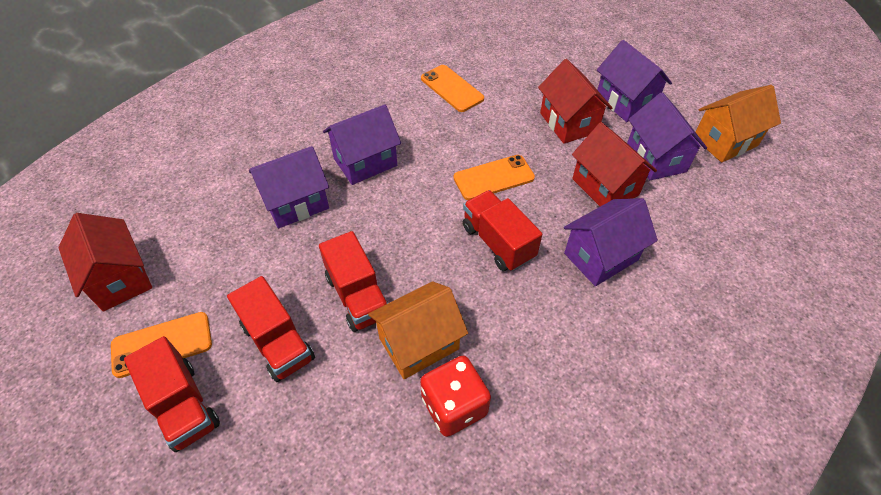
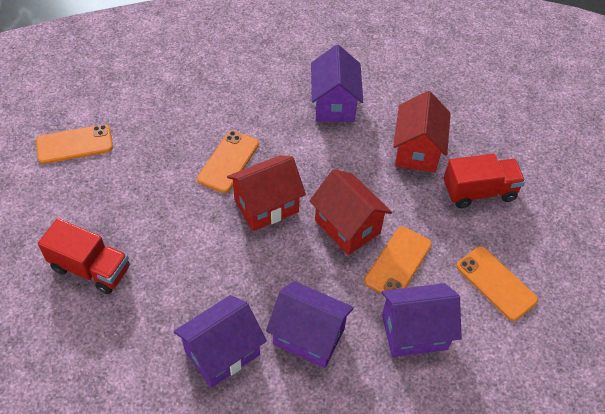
orange house: [368,281,468,379] [696,85,781,163] = 2 -> none = 0
orange phone: [111,312,212,378] [421,65,484,112] [453,155,535,200] = 3 -> [36,124,113,164] [197,130,259,193] [364,227,432,294] [456,246,538,321] = 4
purple house: [249,146,329,229] [323,104,401,185] [564,198,658,286] [597,40,672,122] [627,92,707,180] = 5 -> [174,295,267,388] [266,281,354,368] [311,45,363,122] [381,283,462,357] = 4
red dice: [420,356,491,437] = 1 -> none = 0
red truck: [124,336,220,452] [227,276,315,382] [319,231,388,332] [463,190,542,271] = 4 -> [38,218,130,294] [443,154,525,208] = 2

